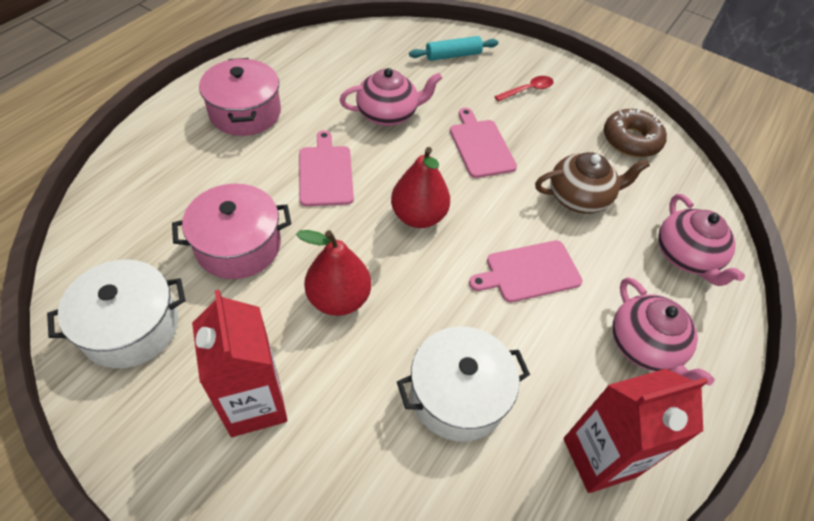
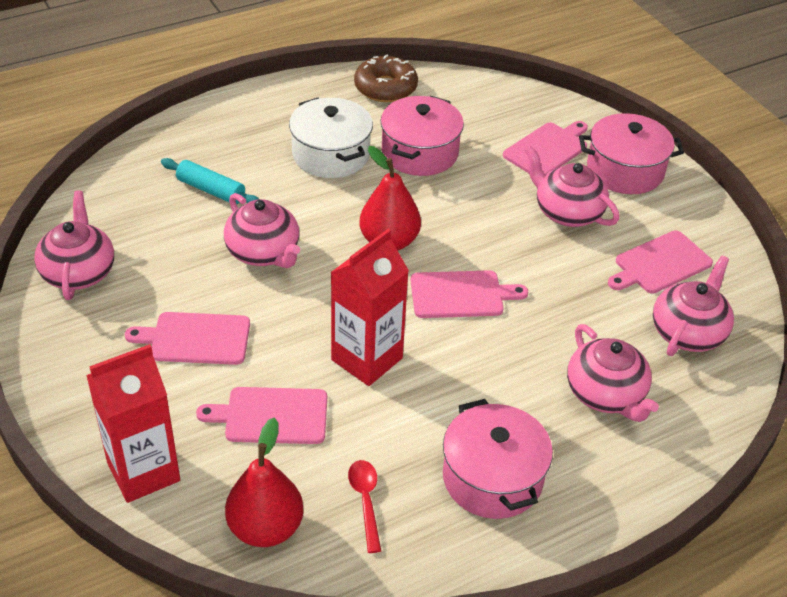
brown teapot: [535,152,650,214] = 1 -> none = 0
pink cutting board: [299,130,354,206] [450,108,517,178] [469,240,583,302] = 3 -> [125,312,250,365] [196,387,327,444] [411,270,528,318] [503,121,588,175] [608,230,713,294] = 5
pink pot: [172,183,291,279] [199,58,281,136] = 2 -> [380,96,464,176] [443,399,553,519] [579,113,684,194] = 3
pink teapot: [340,68,442,126] [613,277,715,386] [658,194,745,286] = 3 -> [34,191,114,300] [224,193,300,268] [525,146,619,227] [567,324,659,422] [653,256,734,356] = 5
white pot: [47,259,185,368] [397,326,530,442] = 2 -> [289,98,373,178] = 1

